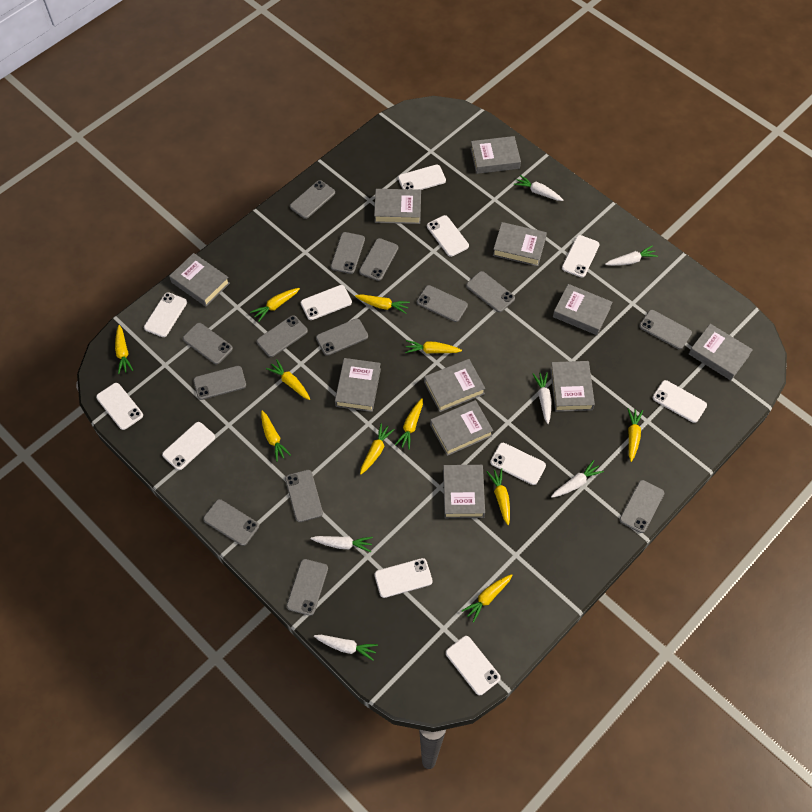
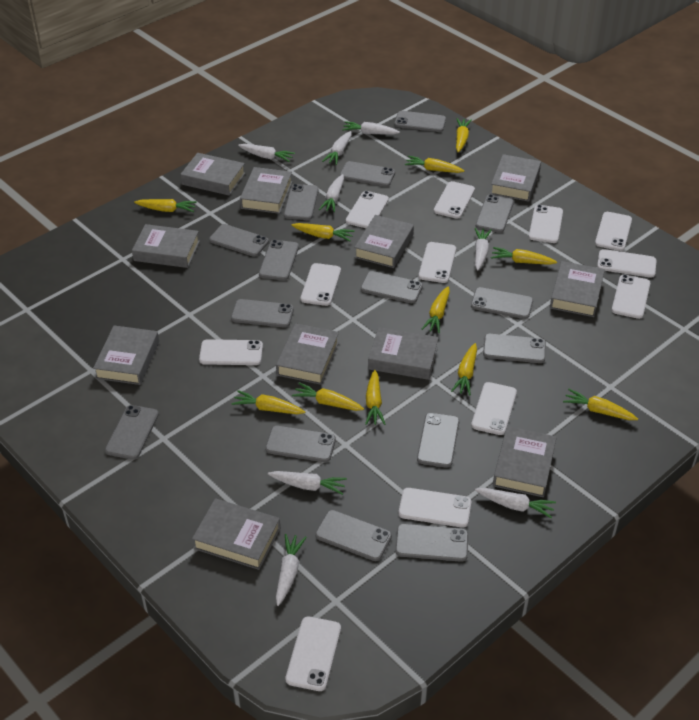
grey phone: [183,323,233,364] [193,366,246,400] [203,499,259,546] [257,315,308,357] [285,470,323,522] [286,559,328,616] [290,180,335,219] [316,319,368,356] [331,232,365,274] [359,238,398,281] [417,285,468,322] [466,271,515,312] [619,480,664,533] [639,310,692,349] = 14 -> [105,405,159,460] [209,224,269,257] [231,299,294,328] [259,240,299,280] [265,426,336,462] [284,184,319,220] [315,510,392,561] [340,161,395,187] [361,271,423,303] [395,111,446,132] [395,524,468,562] [417,413,459,468] [471,287,533,319] [476,194,514,233] [483,334,546,363] = 15
white carrot: [311,536,373,552] [314,635,378,661] [514,175,563,201] [533,372,551,424] [551,460,604,498] [605,245,658,266] = 6 -> [238,144,295,162] [268,471,347,495] [276,534,307,606] [319,174,344,212] [322,131,352,165] [342,121,400,135] [475,228,492,271] [475,488,556,518] = 8
white phone: [96,383,143,430] [144,292,187,337] [162,422,215,470] [301,285,352,320] [375,558,433,598] [398,165,446,190] [427,215,469,257] [446,636,501,695] [490,443,546,485] [562,235,600,277] [653,380,707,423] = 11 -> [199,339,263,365] [285,617,341,691] [301,263,341,306] [346,191,389,228] [399,488,471,528] [419,242,456,283] [434,181,475,219] [471,382,517,435] [529,205,563,243] [595,212,632,251] [597,249,657,278] [612,274,650,319] = 12

